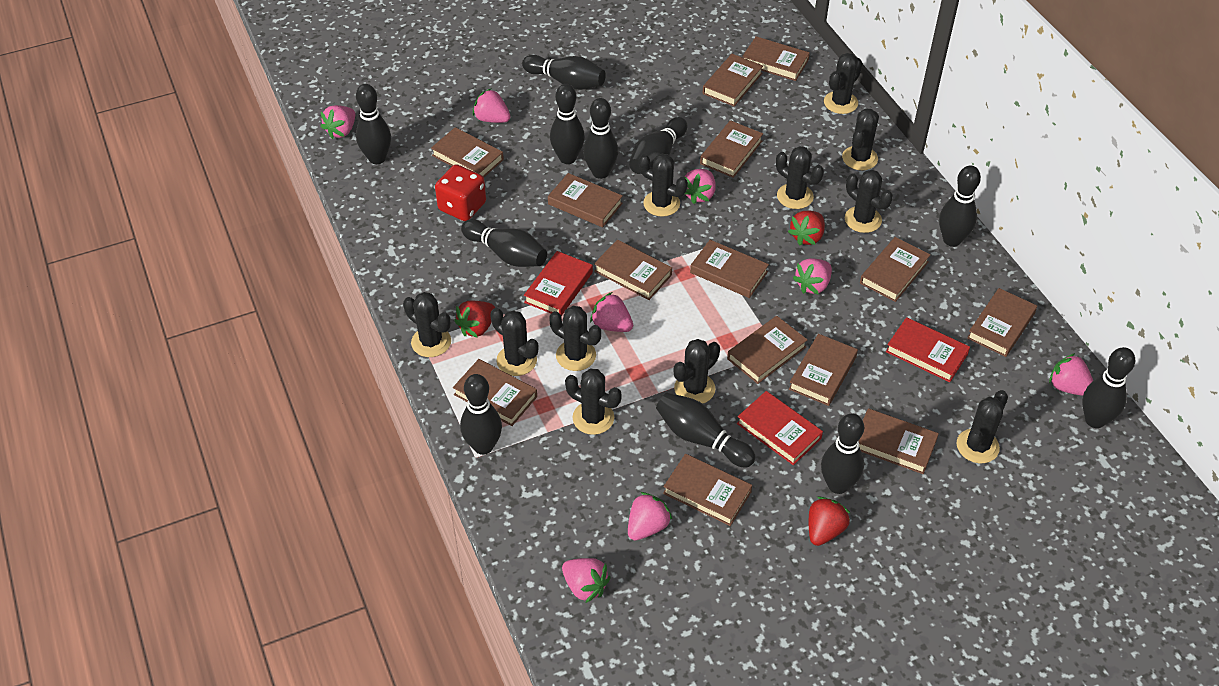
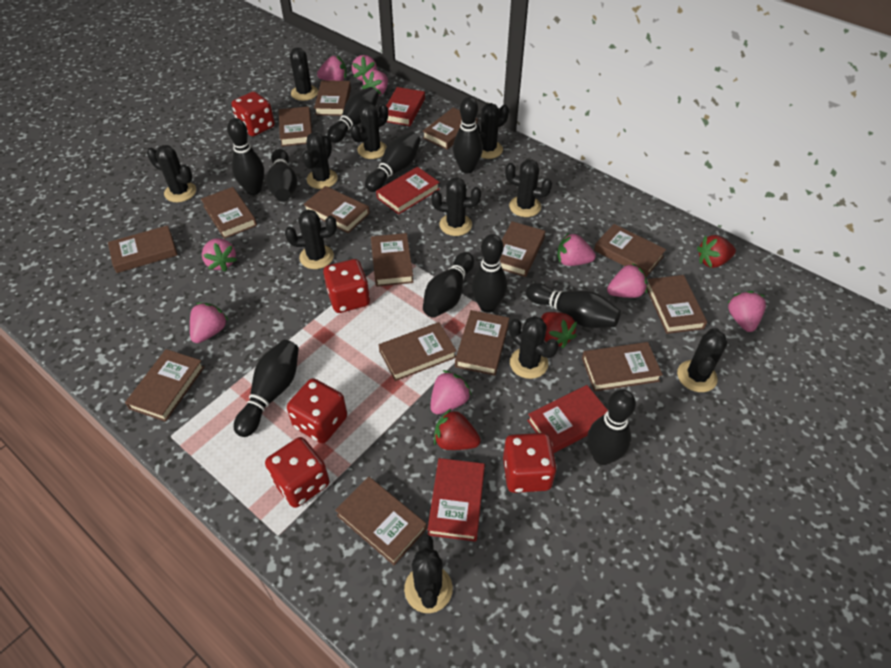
black bowling pin: [356,84,391,164] [460,374,502,455] [461,219,547,267] [522,55,606,90] [550,84,585,164] [583,98,618,179] [629,117,688,174] [656,393,756,467] [821,414,864,494] [939,166,981,247] [1082,347,1135,428] = 11 -> [227,118,264,195] [234,340,299,437] [266,149,298,202] [327,87,379,143] [365,132,421,192] [423,252,474,318] [453,97,483,173] [471,234,507,313] [526,283,621,328] [587,389,636,465] = 10
brown book: [431,127,504,177] [453,359,537,426] [548,173,623,227] [594,240,672,300] [663,454,752,526] [690,240,769,298] [700,120,763,178] [703,54,763,106] [727,316,807,384] [742,36,810,81] [789,334,858,406] [859,408,939,474] [860,237,931,302] [967,288,1037,357] = 14 -> [108,225,178,273] [125,349,204,422] [201,187,257,239] [279,106,312,146] [303,186,370,233] [314,80,351,116] [335,476,427,565] [371,233,414,287] [379,322,457,381] [423,107,477,150] [455,310,509,376] [500,221,545,277] [582,342,663,391] [594,224,666,277] [647,275,707,334] = 15
pink strawberry: [321,105,355,139] [473,89,511,123] [562,558,610,603] [590,292,633,332] [628,492,672,540] [684,169,716,204] [793,258,832,295] [1049,353,1093,396] = 8 -> [190,303,228,343] [202,238,237,272] [317,55,347,81] [352,55,377,81] [362,70,388,96] [430,370,472,414] [557,233,596,266] [607,263,647,298] [727,291,766,332] = 9
red book: [524,251,593,316] [737,391,823,465] [886,317,970,382] = 3 -> [376,167,440,214] [386,87,425,126] [427,458,485,542] [527,385,608,453] = 4
red dice: [435,164,486,221] = 1 -> [231,91,275,136] [265,437,330,508] [287,378,347,444] [323,259,370,313] [503,433,557,493] = 5

